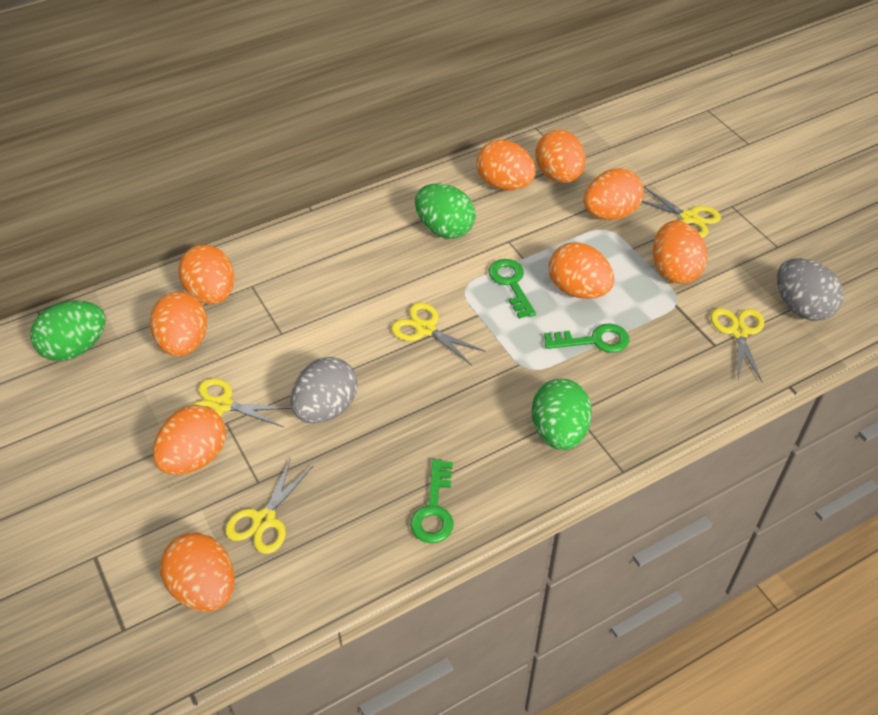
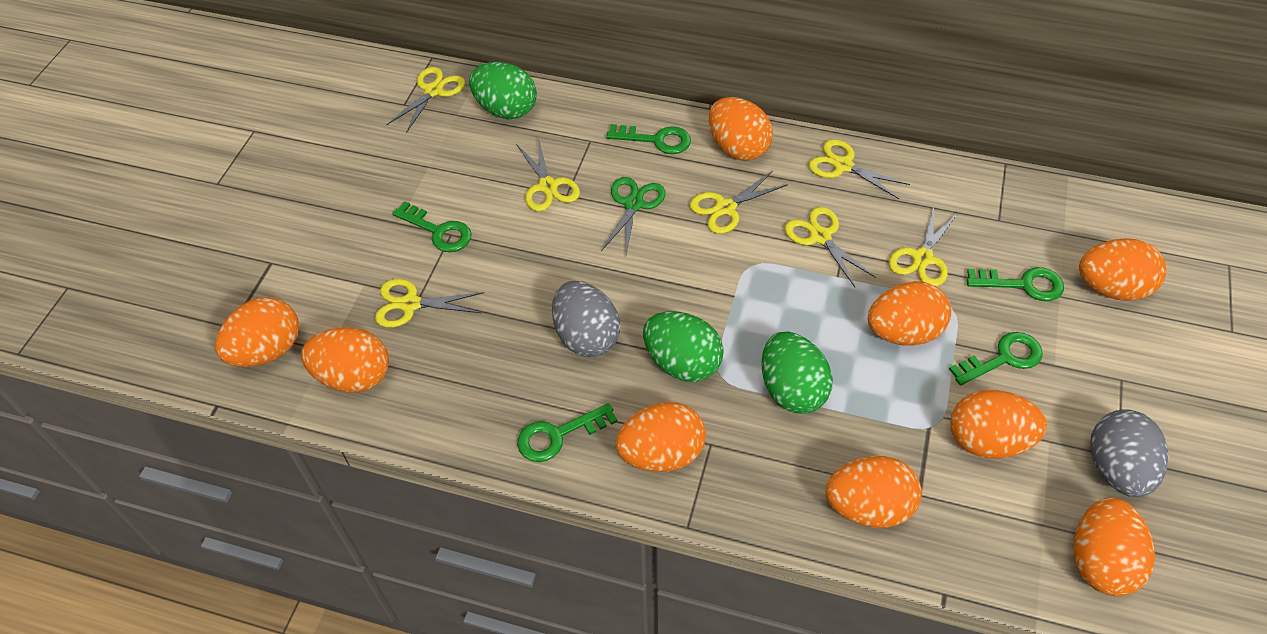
green key: [410,459,454,543] [488,259,536,319] [544,323,629,353] = 3 -> [392,201,472,252] [517,403,618,462] [606,124,691,154] [949,332,1043,386] [967,267,1064,301] = 5
green scissors: none = 0 -> [601,177,666,254] = 1
yellow scissors: [190,378,292,427] [225,457,313,554] [391,303,486,365] [642,187,721,238] [711,308,764,383] = 5 -> [375,279,485,328] [387,67,465,133] [516,137,580,212] [690,171,788,234] [785,207,876,287] [809,139,910,199] [889,207,958,287] = 7

